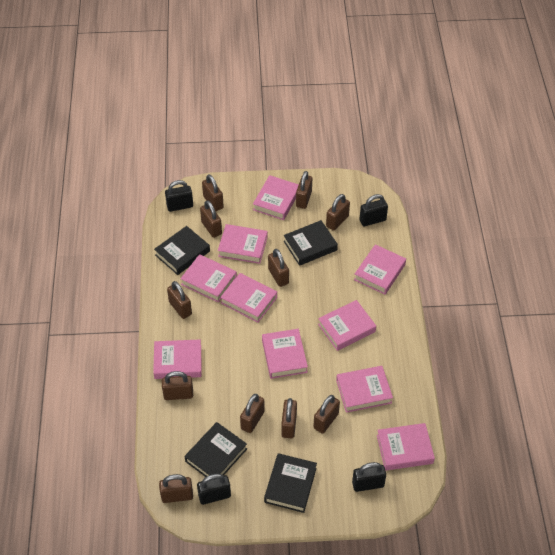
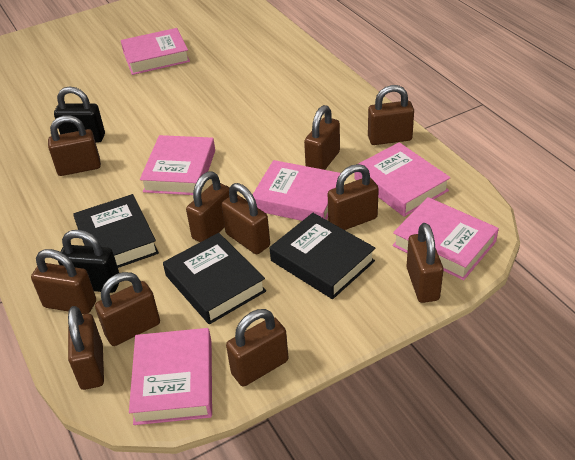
black book: [154,226,210,275] [185,422,247,477] [264,453,317,513] [284,220,338,266] = 4 -> [73,194,159,268] [163,233,266,324] [269,213,375,299] = 3
black padlock: [165,180,193,212] [197,474,231,505] [352,462,386,492] [359,194,388,226] = 4 -> [54,87,105,143] [58,230,120,293] = 2
pink book: [153,340,201,379] [180,254,237,302] [218,224,268,264] [220,273,277,323] [253,175,299,220] [262,329,308,379] [318,300,376,351] [336,366,393,413] [354,244,406,295] [377,423,435,470] = 10 -> [121,28,190,75] [129,328,212,425] [140,135,215,195] [252,160,340,221] [354,142,450,217] [392,197,499,280] = 6

